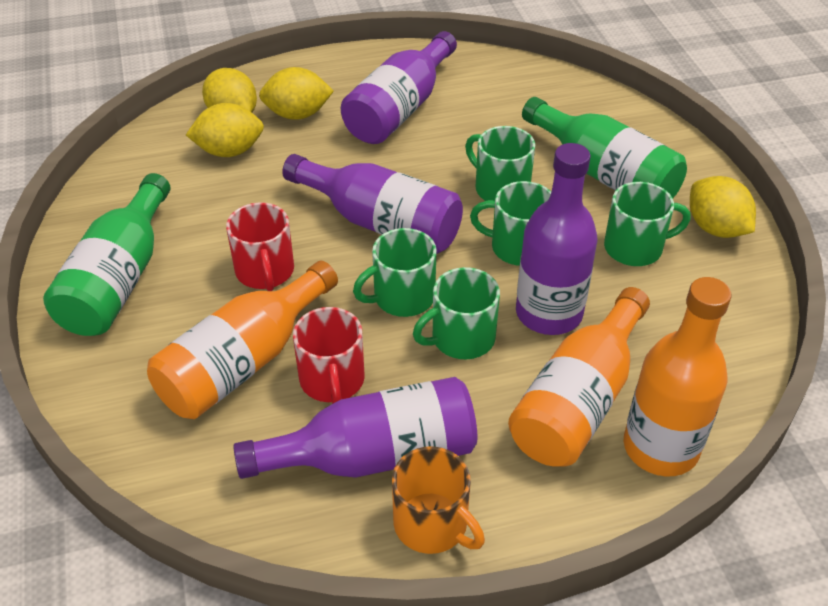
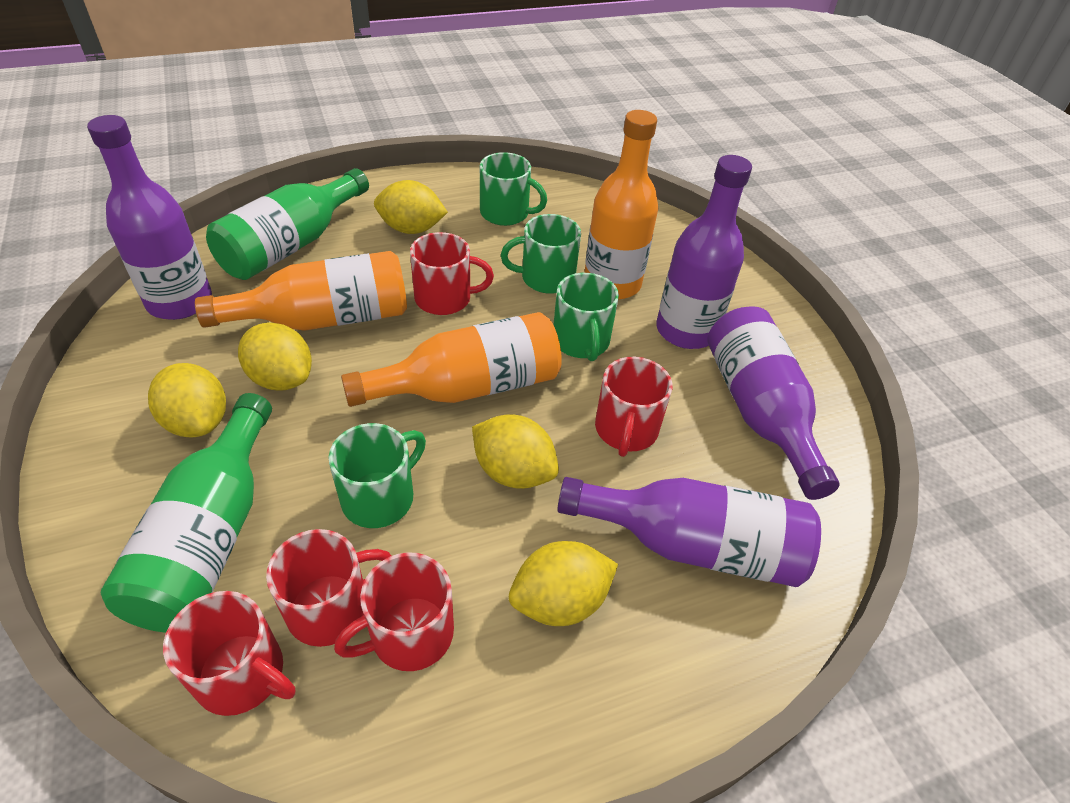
green mug: [353,228,437,317] [413,267,500,359] [465,126,535,201] [470,181,551,266] [604,182,690,266] = 5 -> [328,423,426,528] [480,152,547,226] [501,214,581,294] [553,273,619,361] = 4
orange mug: [392,446,485,554] = 1 -> none = 0
red mug: [226,202,294,291] [293,307,365,404] = 2 -> [163,591,295,716] [266,529,391,647] [334,552,454,671] [410,232,494,315] [595,357,673,457] = 5
yellow lemon: [186,103,264,157] [202,68,257,112] [259,67,334,120] [690,176,756,238] = 4 -> [148,363,226,438] [238,323,312,391] [374,180,448,234] [472,414,559,489] [509,541,618,626] = 5

